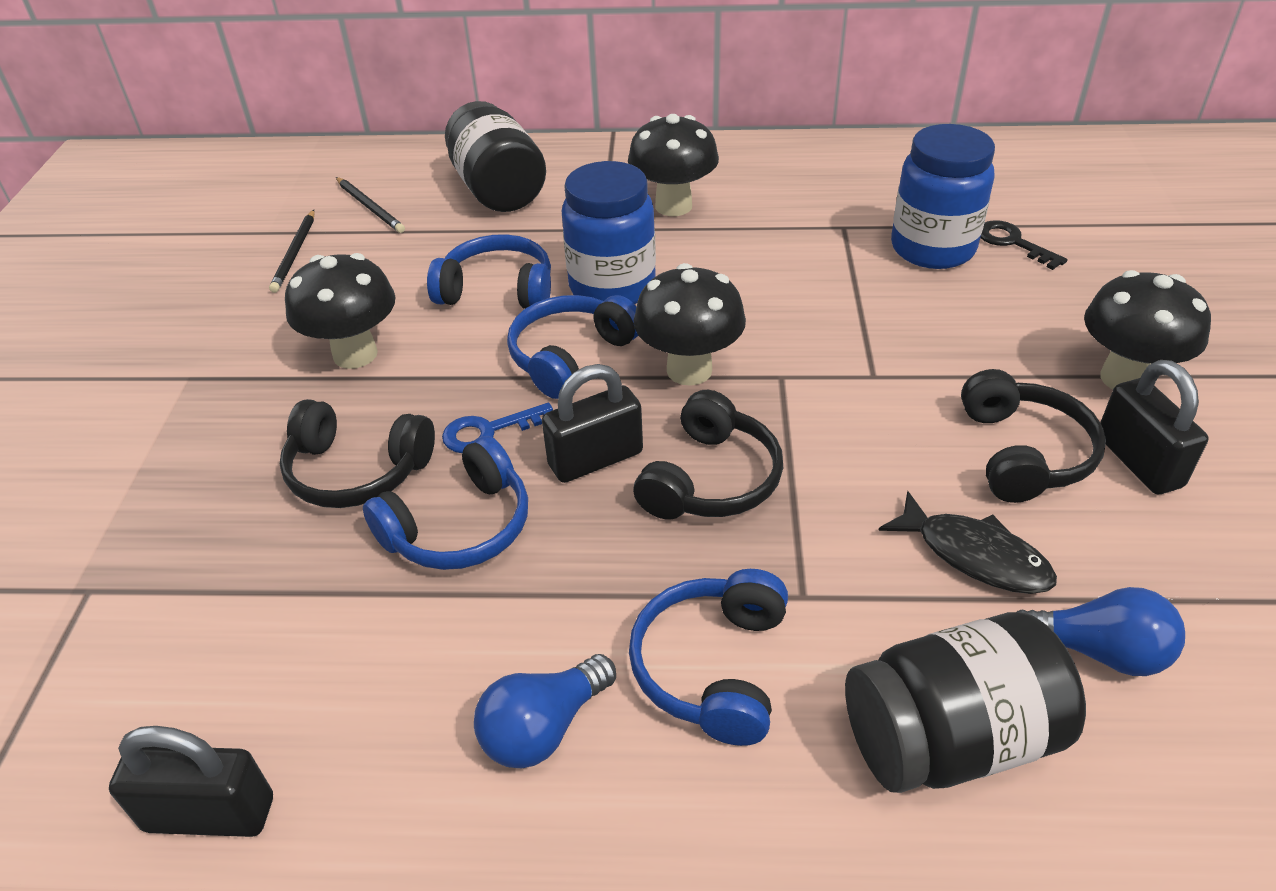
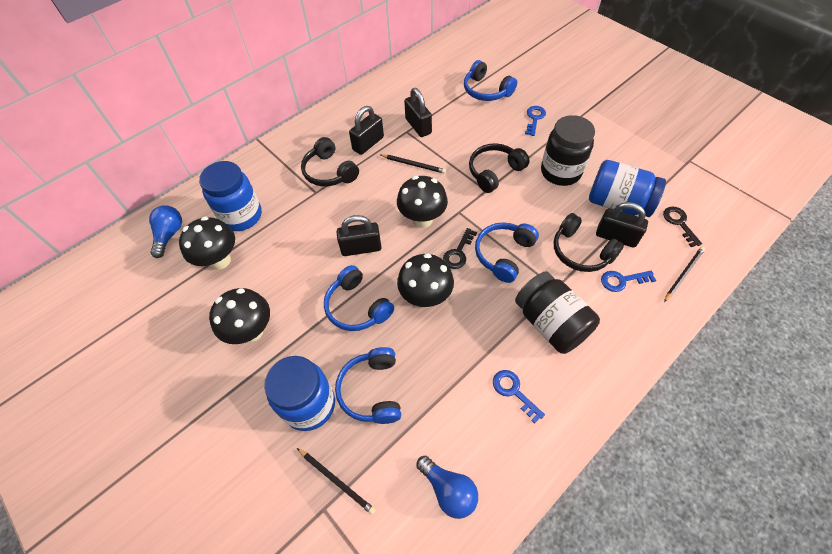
black fish: [878,491,1057,594] = 1 -> none = 0
black key: [980,220,1067,270] = 1 -> [443,228,477,269] [663,207,702,247] = 2
black padlock: [109,726,273,837] [542,364,643,483] [1100,360,1209,494] = 3 -> [337,215,382,256] [349,106,384,155] [404,88,432,137] [596,202,648,248] = 4
black pencil: [269,210,315,293] [336,177,405,233] = 2 -> [297,448,376,515] [381,154,446,174] [664,247,705,302] = 3
blue jar: [562,161,656,304] [891,124,995,269] = 2 -> [199,161,262,231] [264,356,335,431] [589,160,666,217] = 3
blue key: [442,403,553,453] = 1 -> [493,370,545,424] [525,106,546,136] [601,271,656,292] = 3

